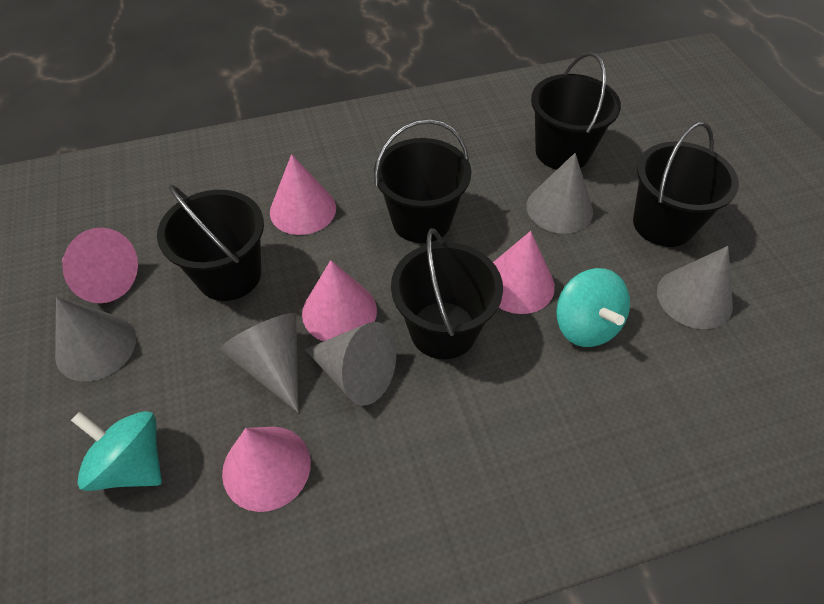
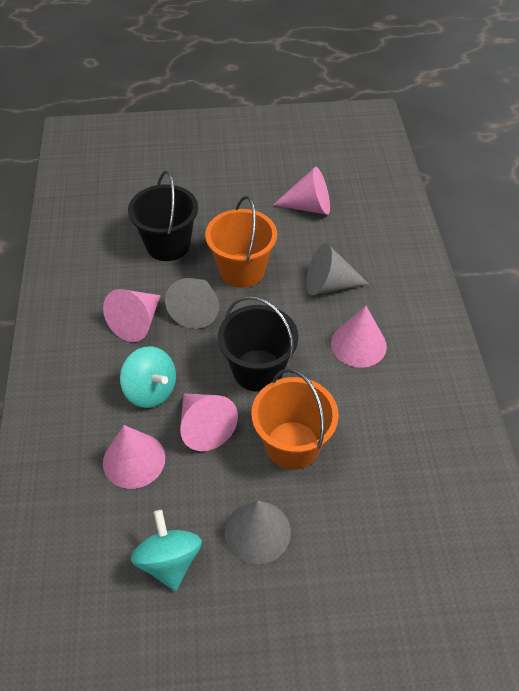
black bucket: [157,184,264,301] [374,119,471,243] [391,228,503,359] [531,52,621,170] [633,121,739,247] = 5 -> [128,171,198,261] [218,296,298,392] = 2
grey cone: [55,297,136,381] [220,313,299,413] [305,322,396,406] [527,153,593,234] [657,246,733,329] = 5 -> [165,278,219,329] [225,500,291,564] [306,243,369,295] = 3
orange bucket: none = 0 -> [205,196,277,288] [251,368,339,470] = 2

